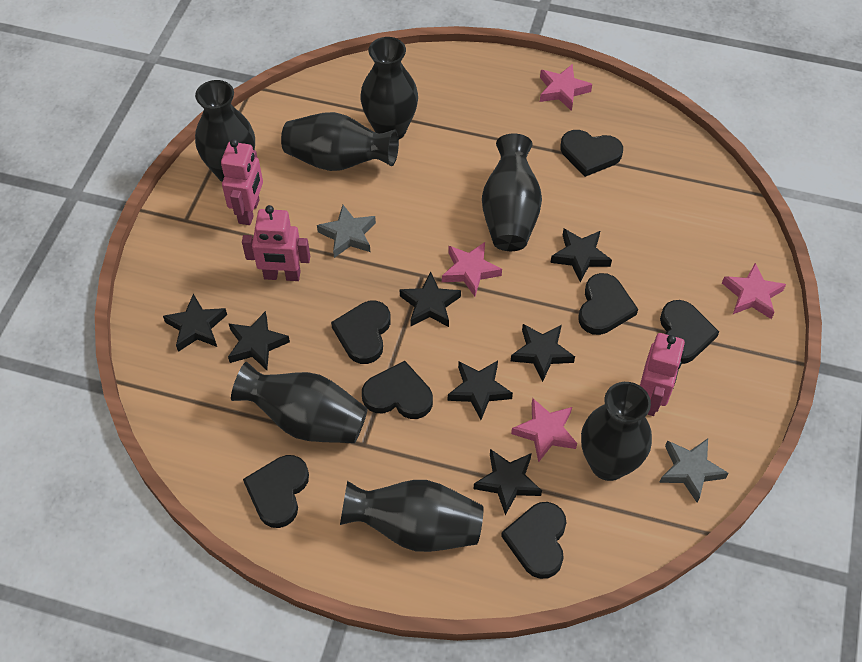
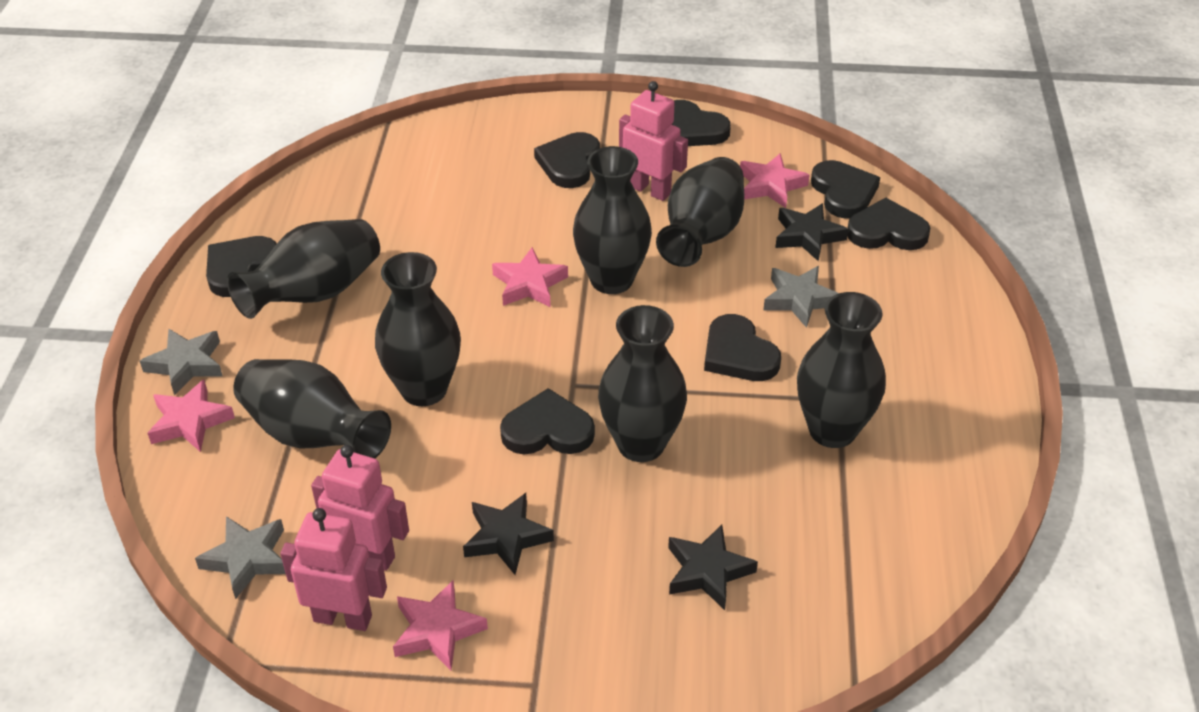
black star: [163,294,227,352] [228,311,290,370] [400,272,461,327] [448,361,513,420] [474,449,542,515] [511,324,575,382] [550,229,612,282] = 7 -> [463,493,554,575] [668,525,758,610] [775,203,849,262] = 3
grey star: [317,205,376,258] [659,439,729,503] = 2 -> [140,329,223,396] [195,516,286,599] [763,266,839,328] = 3

